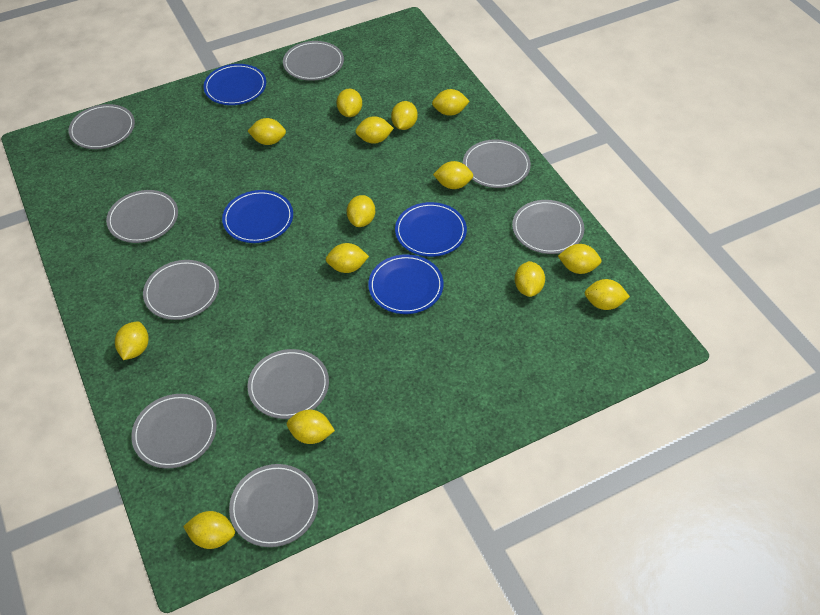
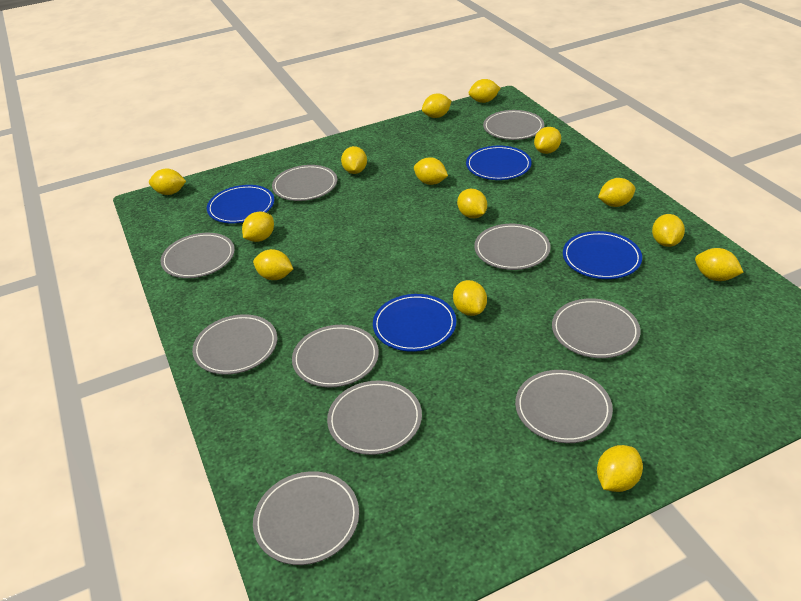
grey plate: [68,104,135,149] [106,190,178,243] [131,394,217,469] [143,260,219,320] [229,464,318,547] [248,349,329,419] [283,41,344,81] [463,139,531,188] [512,200,584,254] = 9 -> [161,233,235,278] [192,314,277,375] [253,471,359,565] [272,165,337,201] [292,325,379,387] [327,380,422,455] [474,224,551,270] [483,110,544,140] [515,370,613,443] [552,298,641,358] = 10

